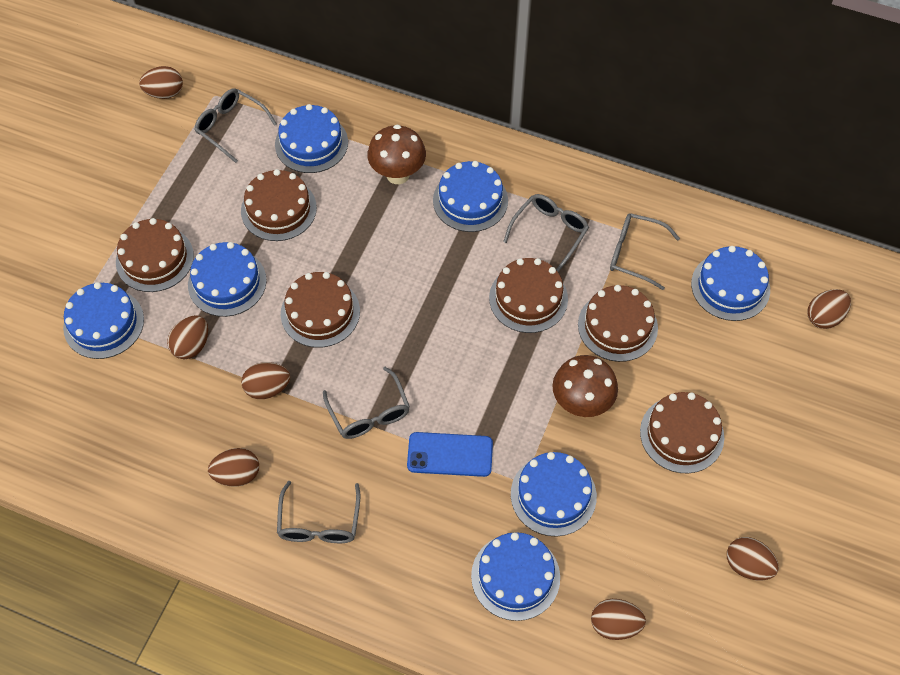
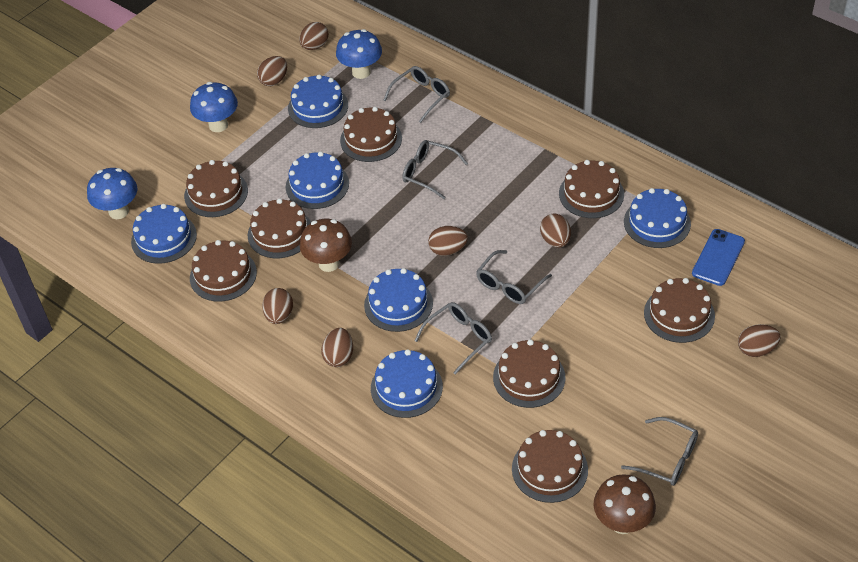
blue cake: [63,282,144,359] [188,242,267,317] [275,104,348,173] [433,161,508,232] [471,532,560,621] [511,452,597,536] [691,246,770,321] = 7 -> [131,204,197,264] [286,152,349,209] [288,75,348,128] [364,268,433,332] [371,349,443,418] [624,188,691,248] = 6
blue mushroom: none = 0 -> [87,168,137,219] [190,82,238,132] [336,29,382,79] = 3
brown cake: [116,218,194,292] [241,169,317,241] [281,272,360,348] [489,258,568,333] [578,285,658,362] [640,392,724,473] = 6 -> [184,160,248,217] [190,240,257,302] [248,198,311,258] [340,107,402,162] [493,339,565,408] [512,430,588,503] [559,160,624,218] [644,278,715,343] = 8

